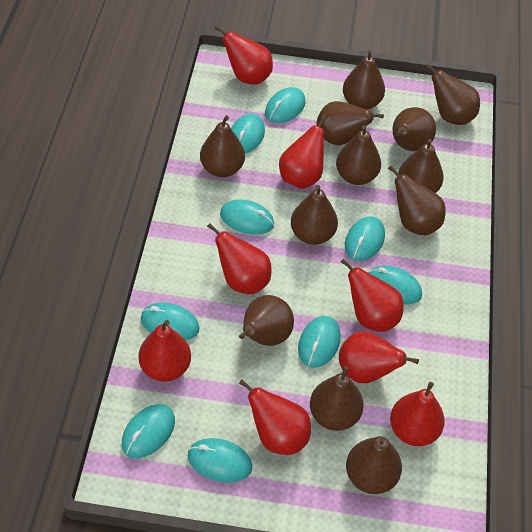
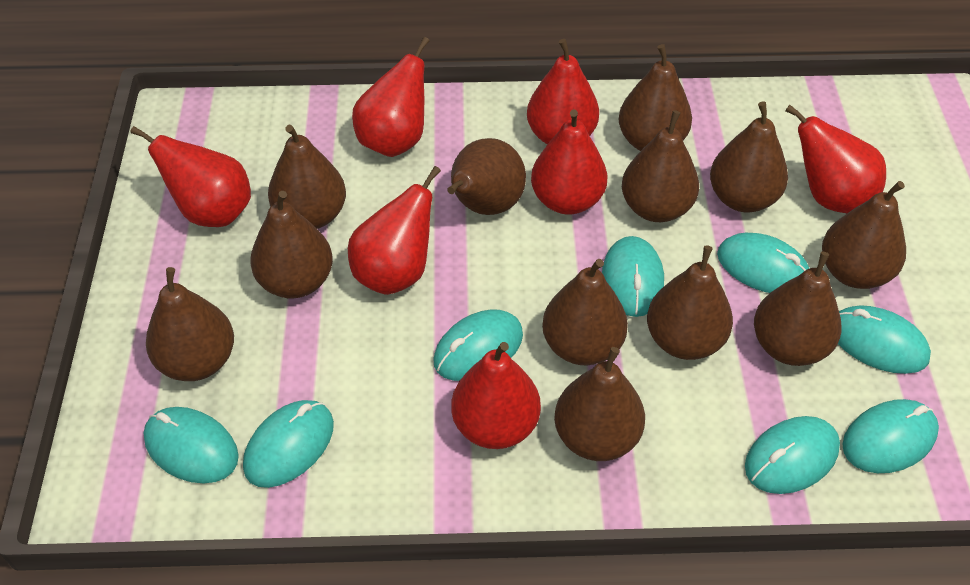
red pear: [139,320,191,382] [207,223,271,294] [215,25,273,85] [239,379,311,455] [279,114,327,189] [339,331,419,383] [341,258,404,332] [390,382,445,446] = 8 -> [131,126,251,227] [348,166,441,295] [352,37,429,157] [451,342,541,449] [527,39,599,144] [531,109,607,214] [785,105,886,213] = 7
turquoise mouse: [122,404,175,458] [141,302,199,341] [188,438,252,482] [220,200,274,235] [231,114,265,154] [265,87,306,123] [298,316,341,368] [345,216,385,261] [368,265,422,305] = 9 -> [143,407,239,484] [243,400,334,488] [433,309,523,381] [602,236,664,317] [717,233,809,293] [745,416,840,494] [838,305,931,374] [842,399,939,473] = 8

